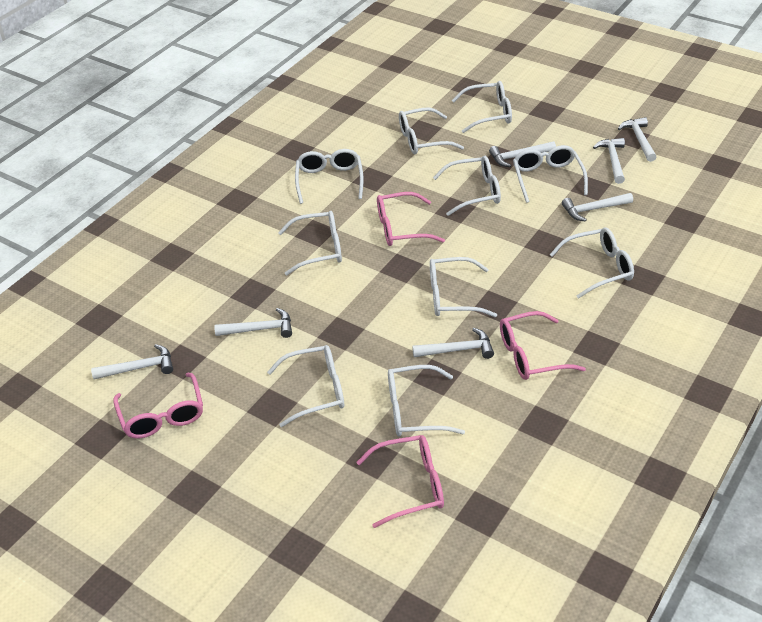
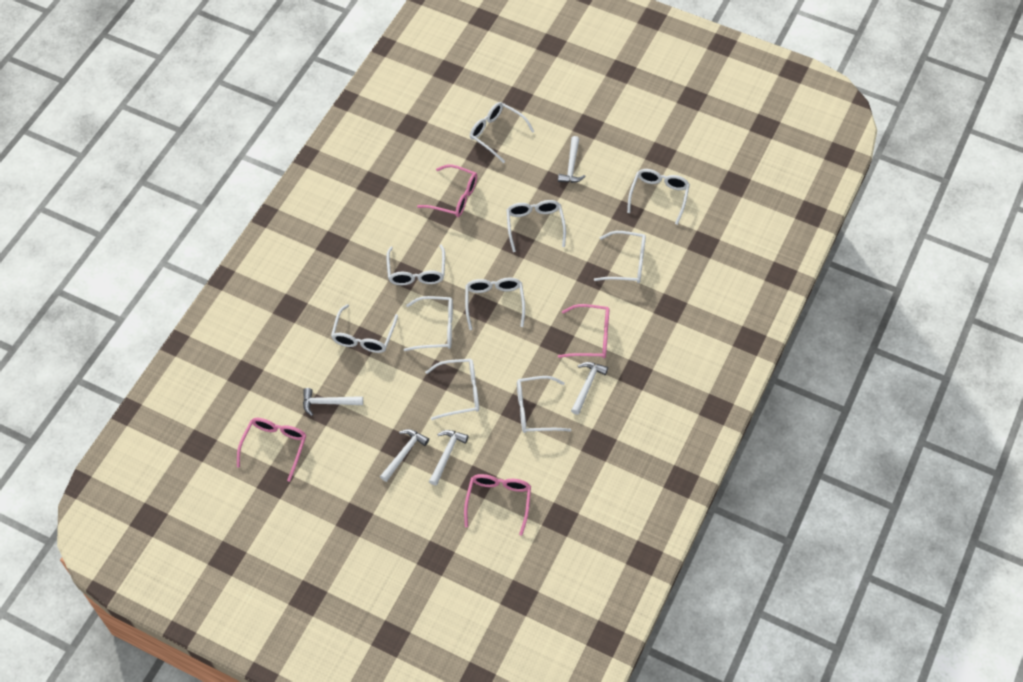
white hammer: [91,344,173,380] [214,308,292,338] [412,328,494,359] [489,141,556,167] [562,193,633,222] [593,138,625,184] [618,117,656,162] = 7 -> [303,388,363,416] [380,429,429,482] [429,430,469,486] [558,136,586,183] [571,362,608,415] = 5

